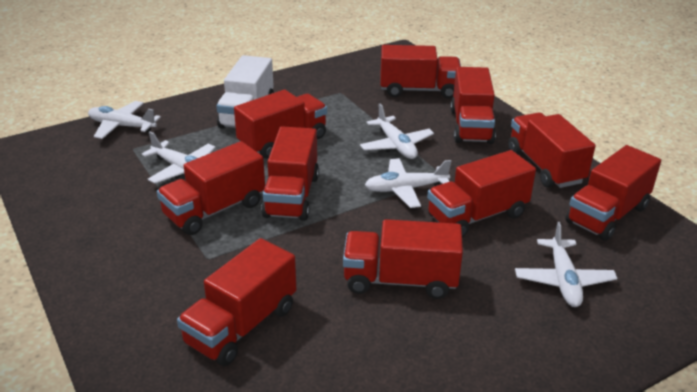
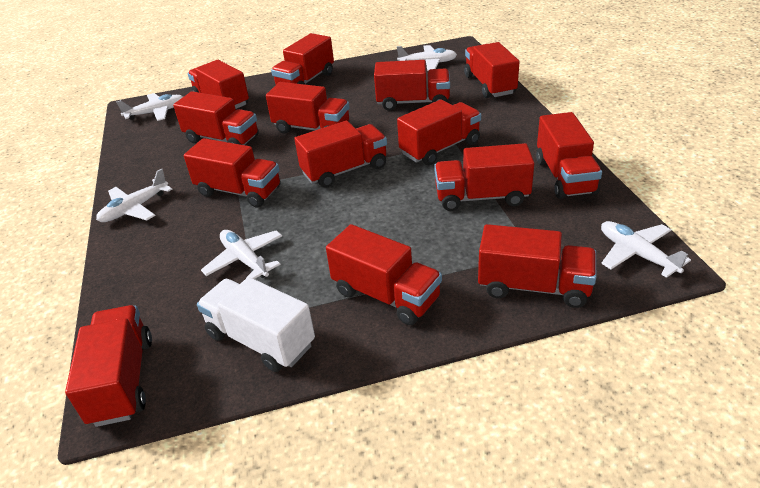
red truck: [157,141,265,235] [177,238,296,366] [234,90,327,159] [261,126,319,221] [343,219,463,299] [381,45,461,99] [427,150,536,237] [450,67,496,144] [508,113,595,188] [566,145,661,241] = 10 -> [65,305,152,427] [173,91,259,145] [184,138,280,207] [188,60,249,109] [266,82,350,133] [271,33,334,85] [294,121,387,188] [326,224,442,325] [374,60,450,111] [397,100,481,165] [434,143,534,211] [464,42,519,98] [478,224,596,308] [536,112,602,199] = 14

